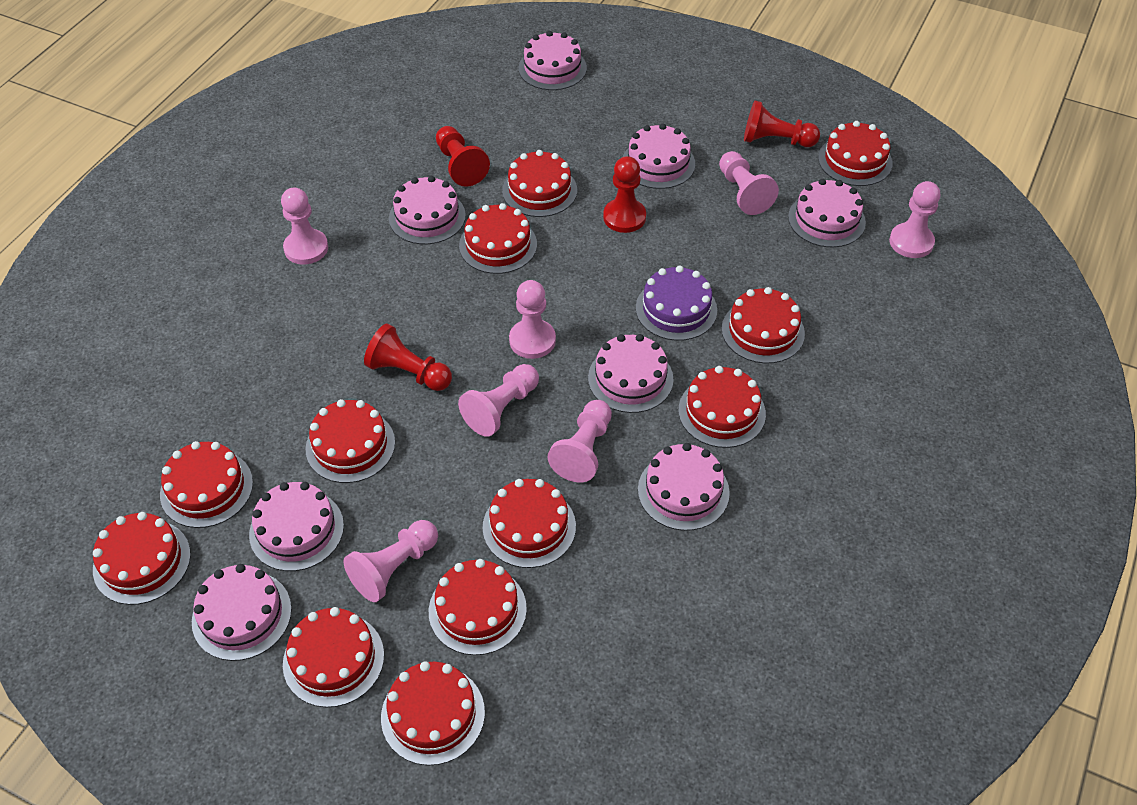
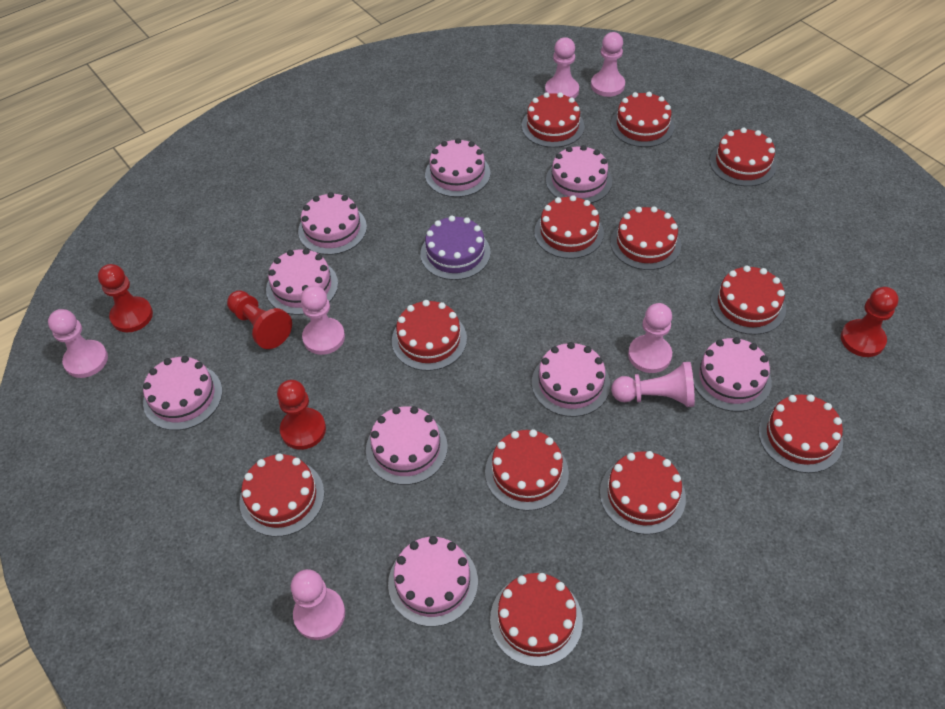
pink cake: [192,564,292,661] [249,482,344,571] [389,176,466,244] [518,31,587,90] [588,334,674,413] [623,123,695,189] [638,443,730,531] [788,179,866,247] = 8 -> [143,356,222,430] [266,248,338,315] [298,192,367,255] [366,406,448,485] [388,536,478,627] [425,138,490,197] [532,342,610,417] [546,145,612,203] [692,337,772,412] = 9

